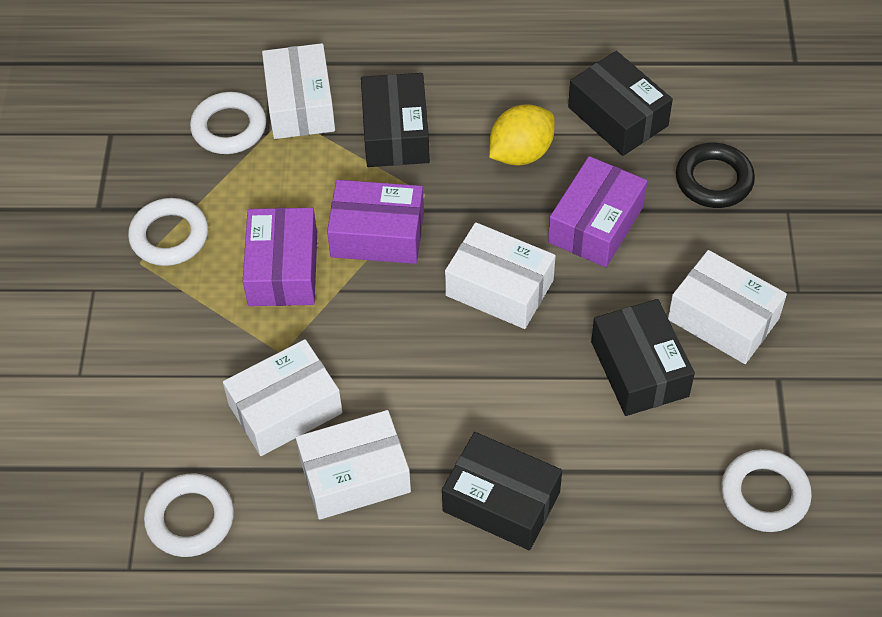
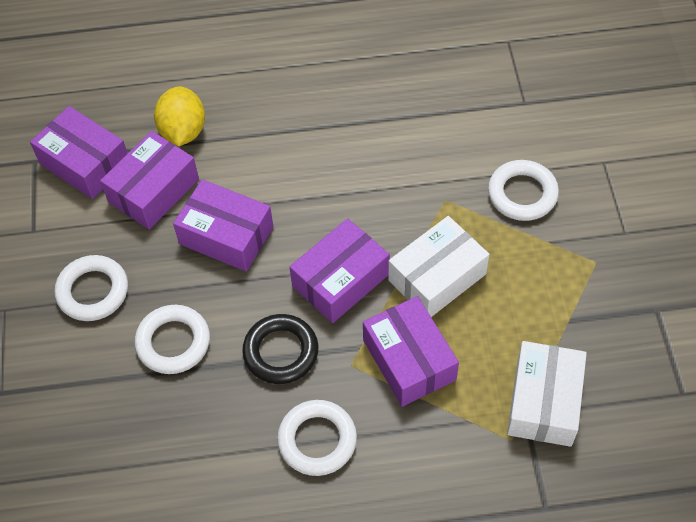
black box: [361,73,430,167] [442,432,562,550] [568,51,673,156] [591,299,695,416] = 4 -> none = 0
purple box: [243,208,317,306] [327,180,424,264] [548,156,647,267] = 3 -> [30,106,128,199] [100,131,199,230] [173,179,274,272] [289,219,390,323] [363,296,459,407] = 5
white box: [223,339,342,456] [262,43,335,139] [296,410,411,520] [445,222,555,329] [668,250,787,364] = 5 -> [388,216,489,317] [507,341,587,447] = 2

